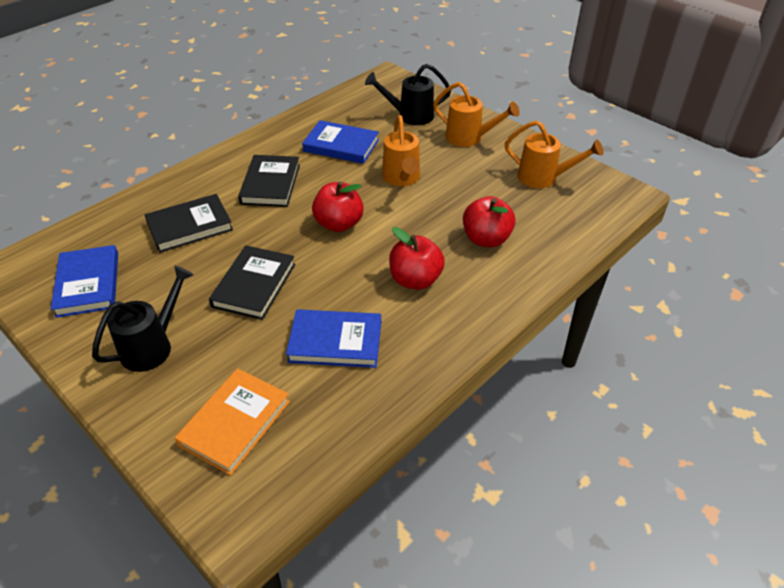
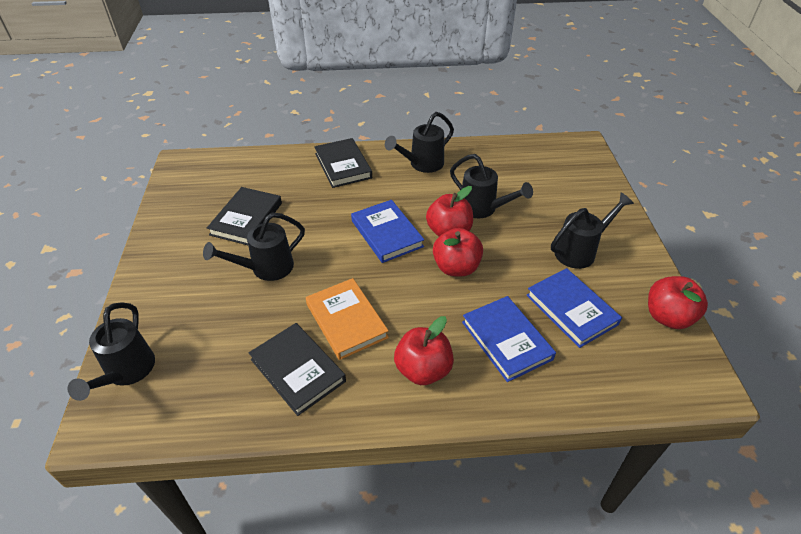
black watering can: [92,266,194,372] [365,64,451,125] = 2 -> [67,303,155,401] [203,213,305,281] [385,112,454,173] [450,154,533,218] [551,193,634,269] = 5
orange watering can: [382,115,420,186] [433,82,520,147] [505,120,603,188] = 3 -> none = 0
red apple: [312,181,364,232] [389,227,445,290] [463,196,516,247] = 3 -> [394,316,454,385] [426,186,473,236] [433,228,483,277] [648,276,708,329] = 4

